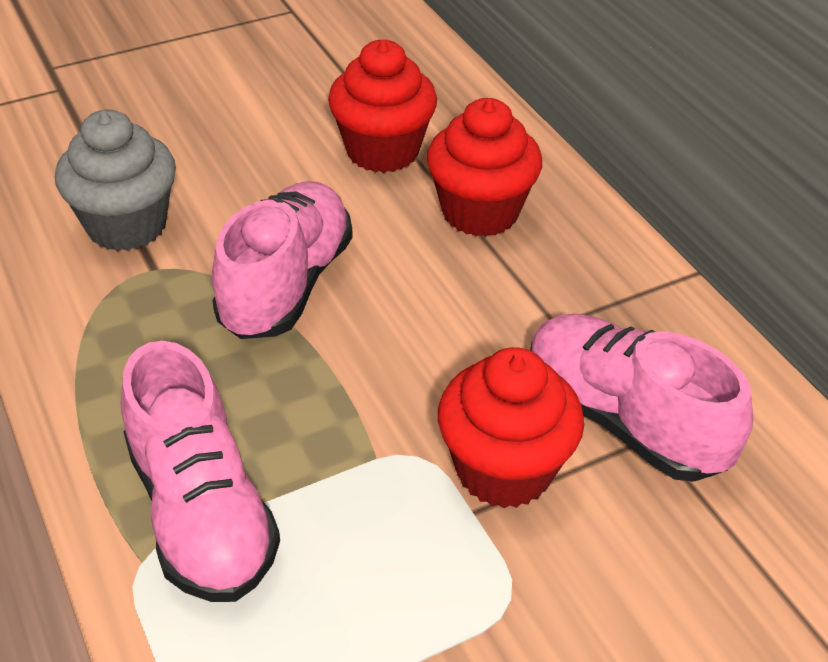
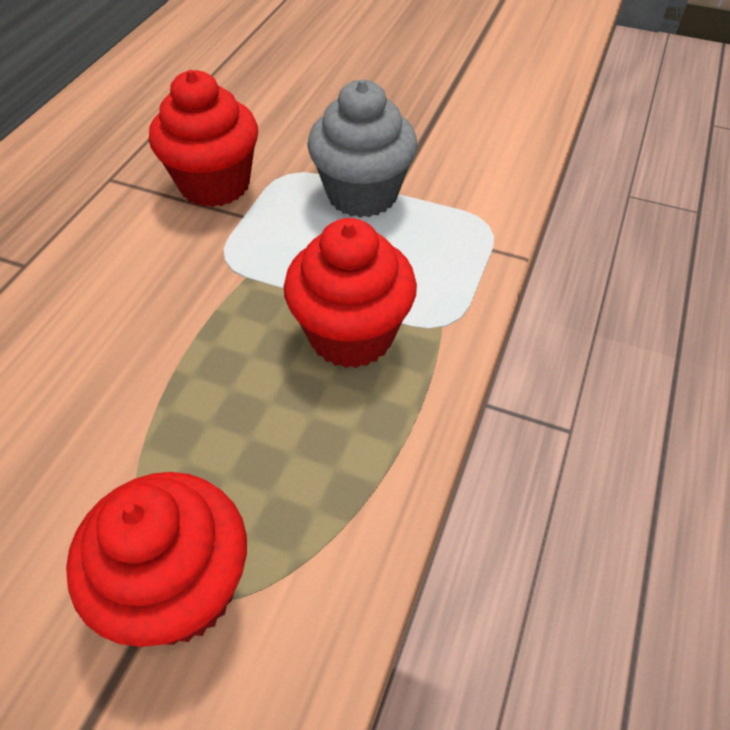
pink shoe: [121,341,280,602] [212,181,353,339] [530,313,753,482] = 3 -> none = 0

